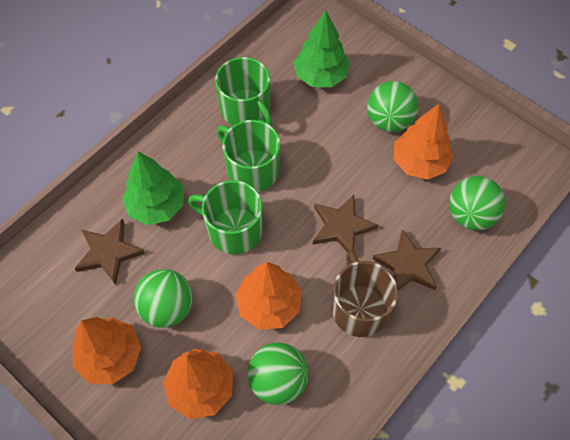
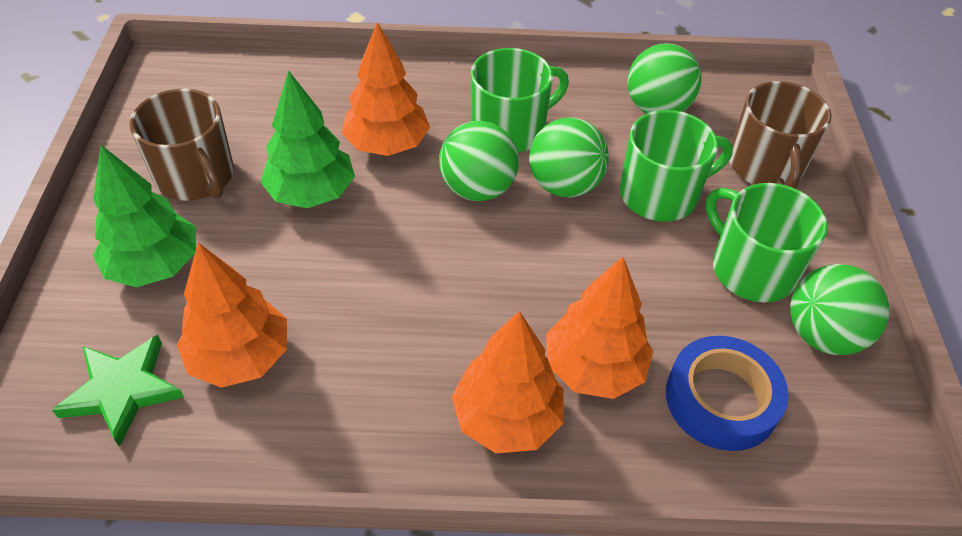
blue tape: none = 0 -> [666,336,789,451] = 1
brown mug: [332,250,398,337] = 1 -> [129,89,234,201] [729,81,832,189] = 2
brown star: [74,219,145,285] [313,194,378,253] [372,229,441,290] = 3 -> none = 0
green star: none = 0 -> [52,335,184,447] = 1

